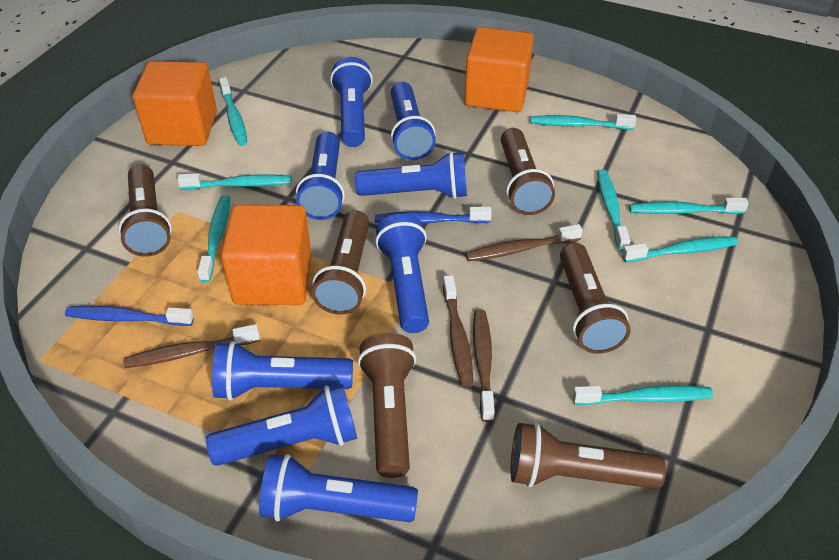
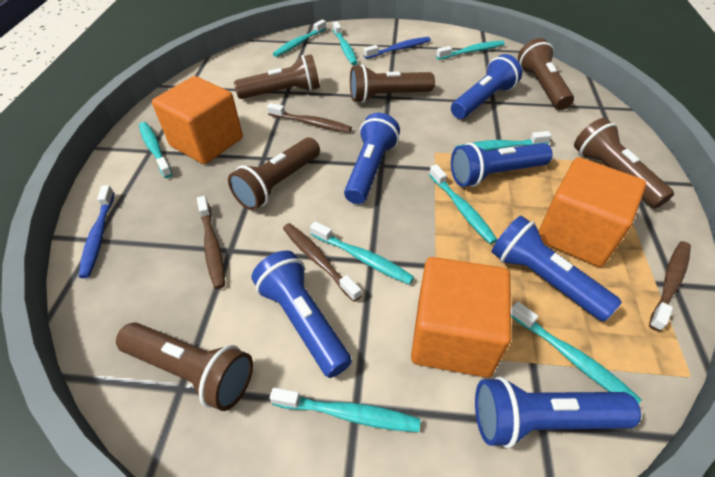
blue flashlight: [206,384,357,466] [212,341,353,401] [259,454,418,522] [296,132,345,220] [330,57,373,147] [355,151,467,199] [375,214,429,333] [391,82,436,160] = 8 -> [252,250,352,378] [344,113,400,204] [451,54,522,119] [451,143,553,187] [475,376,641,448] [491,216,622,321] = 6
turquoise toothbrush: [177,173,292,190] [197,195,230,283] [219,77,247,146] [531,114,636,130] [573,385,713,405] [597,170,630,252] [622,236,738,262] [629,198,749,214] = 8 -> [139,122,173,178] [270,387,421,432] [273,20,326,57] [310,221,414,285] [333,21,358,65] [429,164,497,244] [436,41,505,60] [455,131,552,151] [511,301,642,404] = 9

